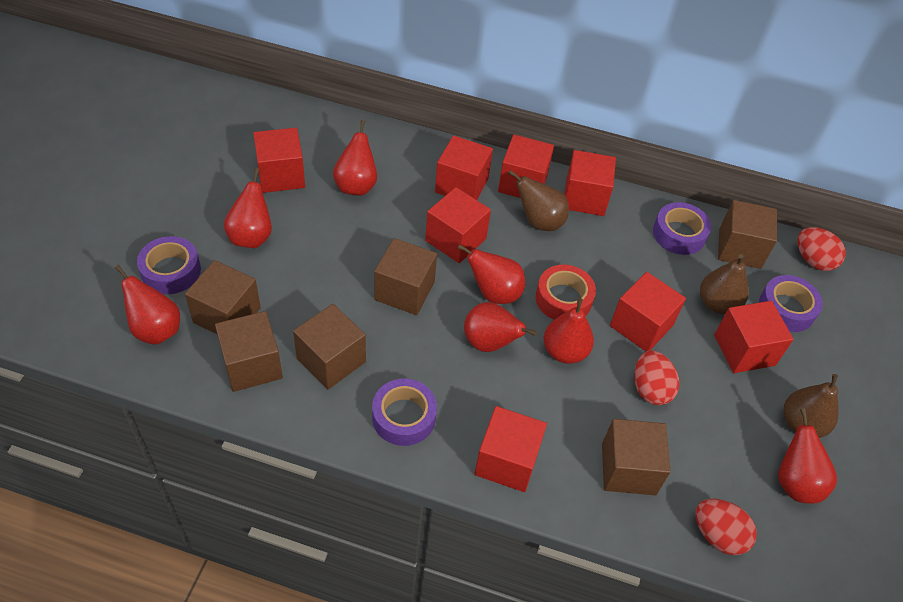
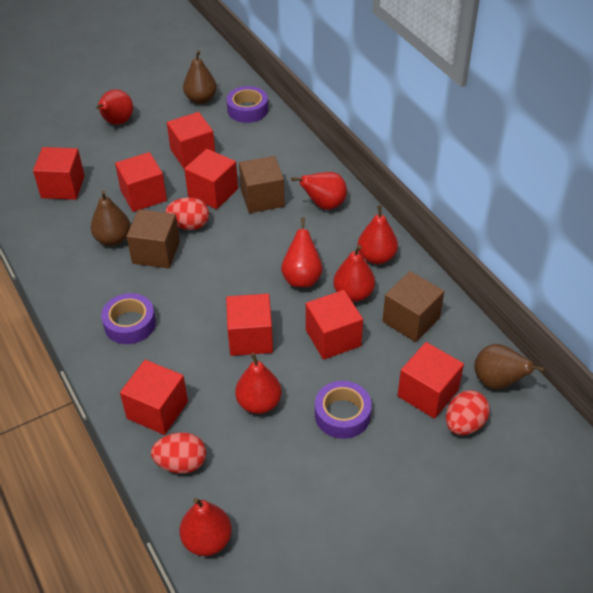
brown cube: [185,260,261,334] [215,311,283,392] [293,304,366,389] [374,238,437,315] [602,419,671,495] [718,200,777,269] = 6 -> [126,209,180,268] [239,156,285,213] [383,271,444,342] = 3
purple tape: [137,236,201,294] [372,379,437,446] [653,202,711,255] [759,275,823,332] = 4 -> [101,293,156,344] [227,86,268,123] [315,381,372,439] = 3
red tape: [536,265,596,320] = 1 -> none = 0

